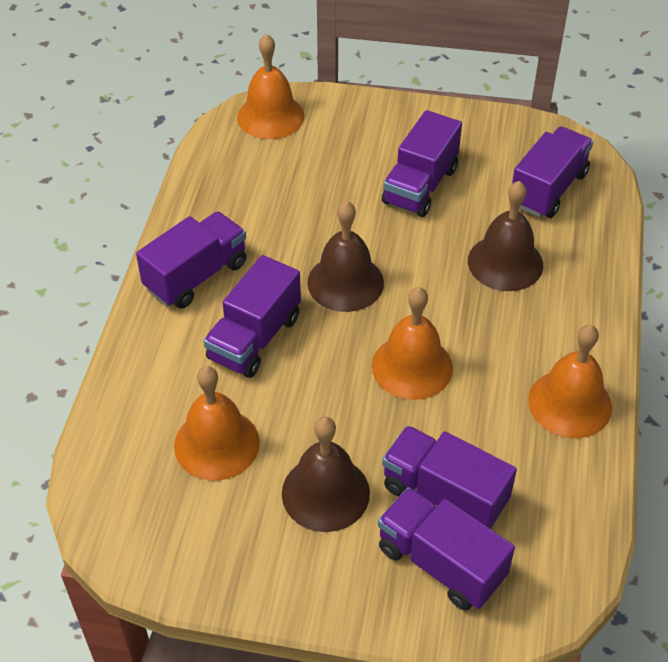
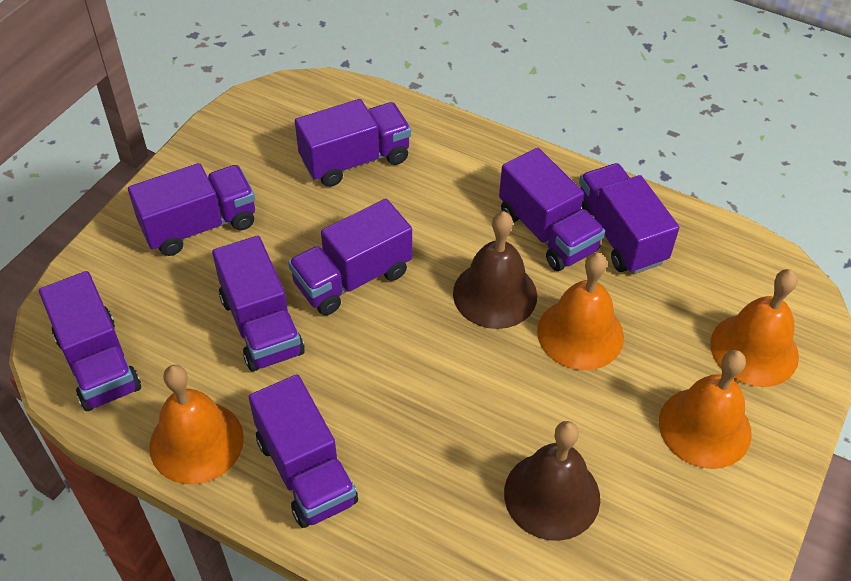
brown bell: [282,417,370,532] [307,201,384,312] [468,181,543,291] = 3 -> [453,211,537,329] [504,421,600,541] = 2
purple truck: [136,211,246,309] [203,255,301,378] [378,487,515,610] [382,110,462,217] [382,426,517,529] [512,126,593,218] = 6 -> [39,271,141,411] [128,163,255,256] [212,236,305,371] [249,374,358,528] [288,199,412,315] [295,99,411,187] [499,148,605,271] [579,163,679,274] = 8

